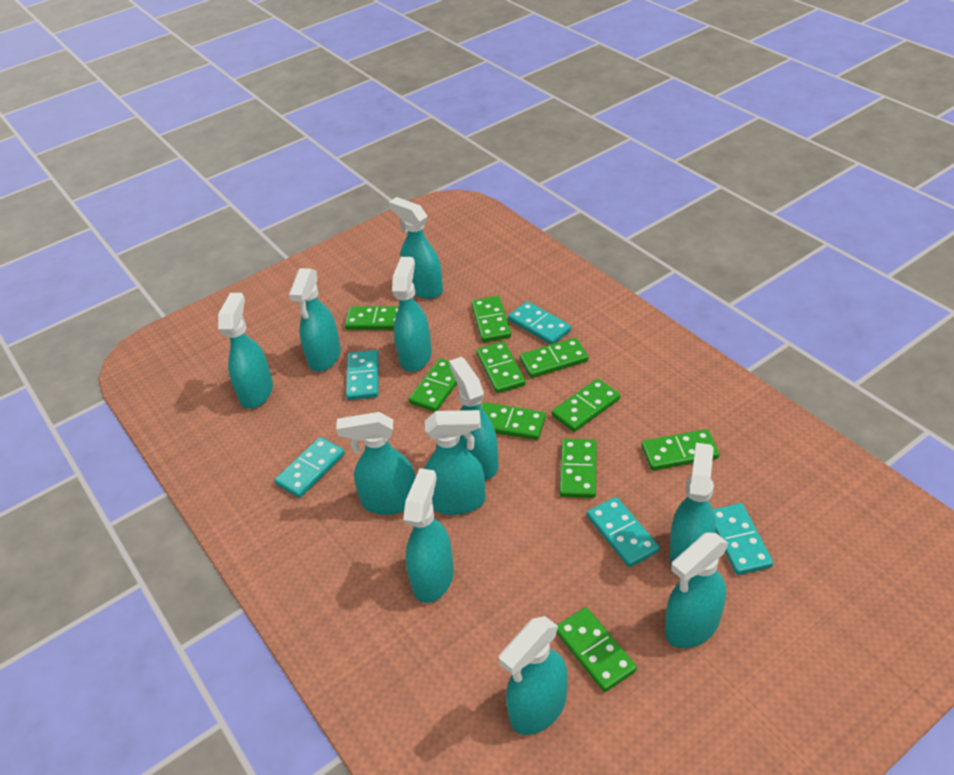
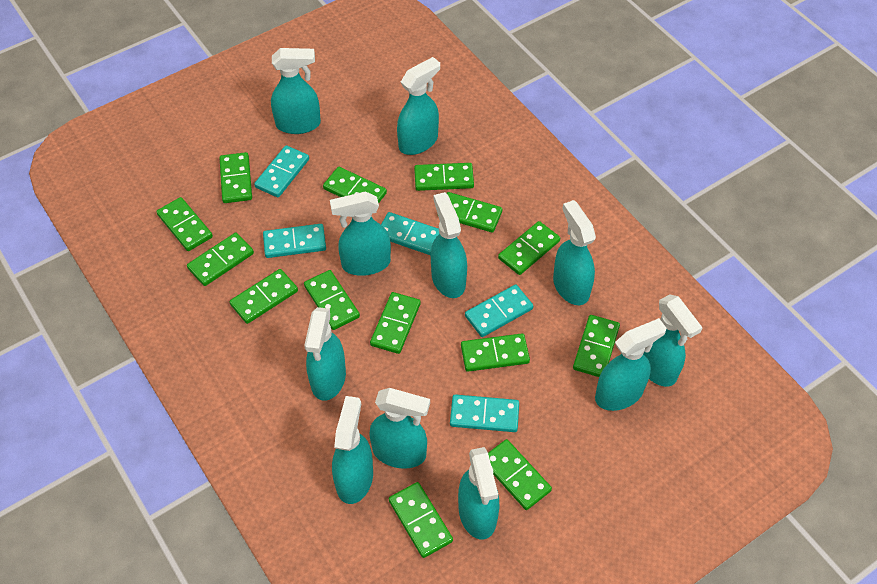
green domino: [345,306,399,330] [409,359,457,412] [472,296,511,342] [476,341,526,393] [481,402,546,440] [520,338,588,378] [552,379,620,432] [557,607,637,692] [559,439,597,498] [641,429,719,471] = 10 -> [156,197,213,251] [187,233,254,286] [220,152,252,203] [230,269,298,324] [304,270,360,330] [323,167,387,203] [370,292,421,354] [389,482,453,558] [414,163,474,191] [447,192,502,233] [461,333,530,372] [488,439,552,510] [498,221,560,275] [573,315,620,377] = 14

